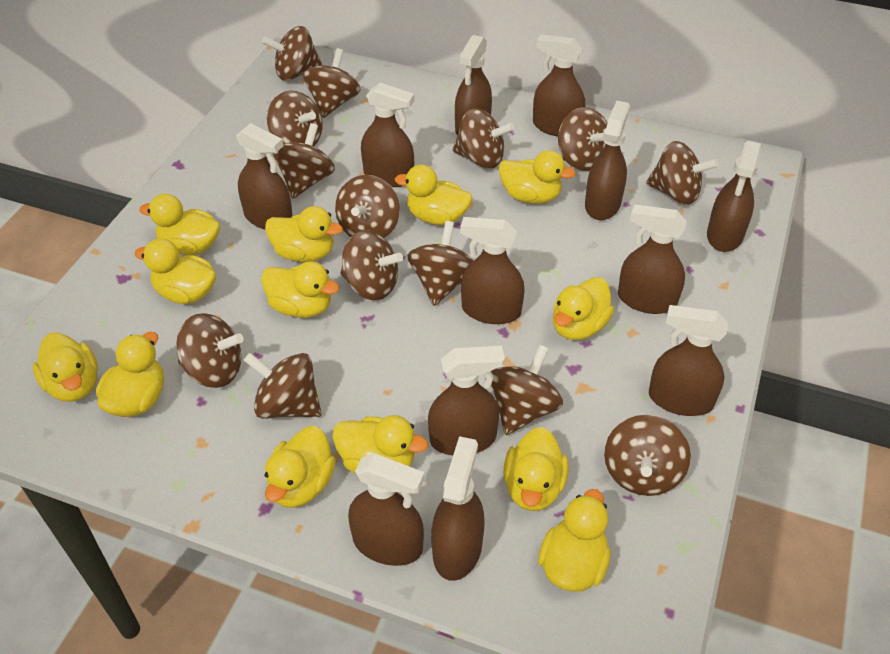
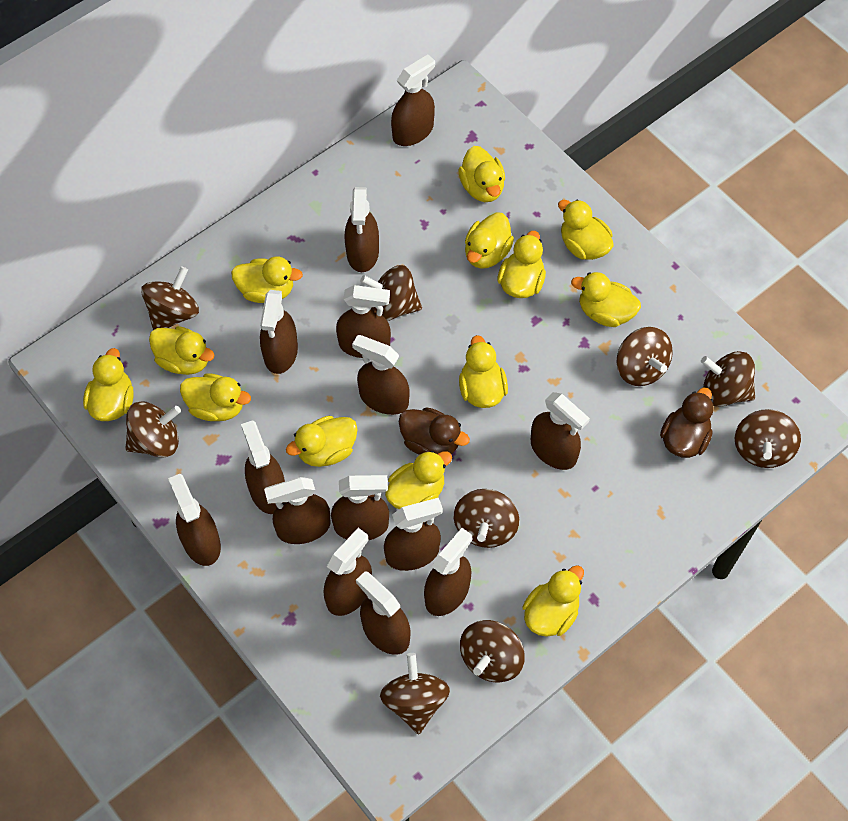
brown duck: none = 0 -> [399,407,470,455] [660,387,714,458] = 2
brown spinning top: [176,313,244,388] [243,353,322,419] [262,26,323,81] [267,91,323,147] [273,123,335,198] [303,48,361,118] [335,175,400,238] [341,230,403,300] [407,221,474,306] [452,108,514,169] [491,345,563,435] [558,107,608,171] [604,415,691,496] [646,141,719,205] = 14 -> [125,401,181,457] [141,266,199,330] [360,265,422,321] [380,653,450,734] [454,489,519,548] [460,620,525,682] [617,327,673,386] [701,351,755,407] [735,409,801,468] = 9
brown spray bottle: [236,123,293,229] [348,454,425,566] [361,83,415,187] [428,346,505,455] [431,436,484,581] [455,35,492,136] [460,217,524,324] [533,34,585,136] [585,101,630,220] [618,204,687,314] [649,305,728,416] [707,141,761,252] = 12 -> [168,474,221,566] [241,420,285,514] [260,290,298,374] [264,477,331,544] [323,528,372,616] [331,475,389,540] [336,285,391,358] [345,187,379,272] [352,335,409,415] [356,571,410,655] [384,498,443,571] [391,55,435,146] [424,528,472,616] [531,392,590,470] = 14

